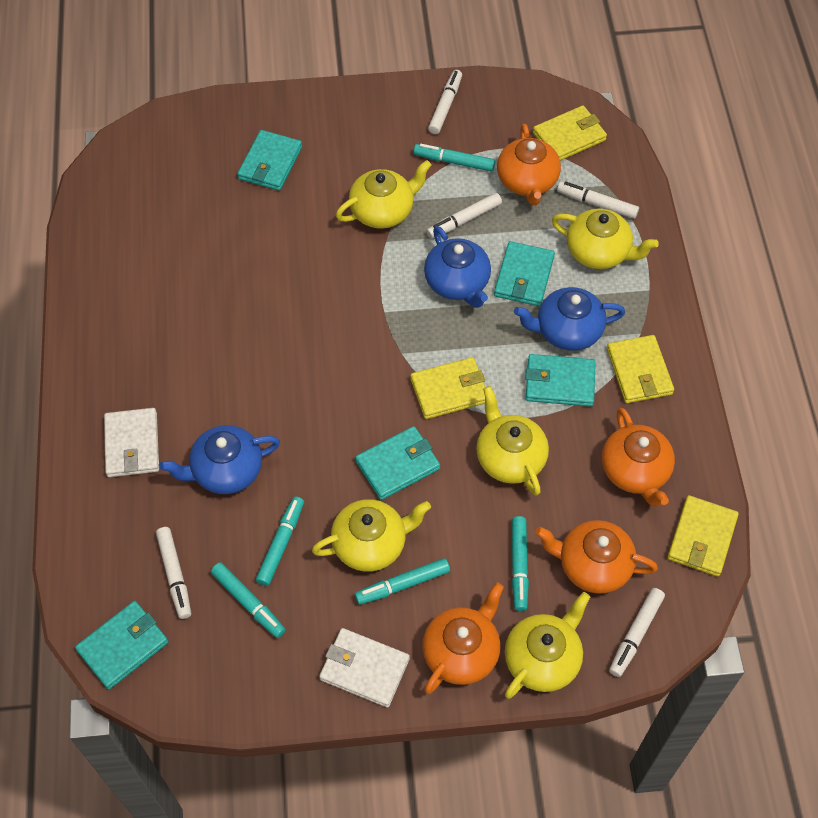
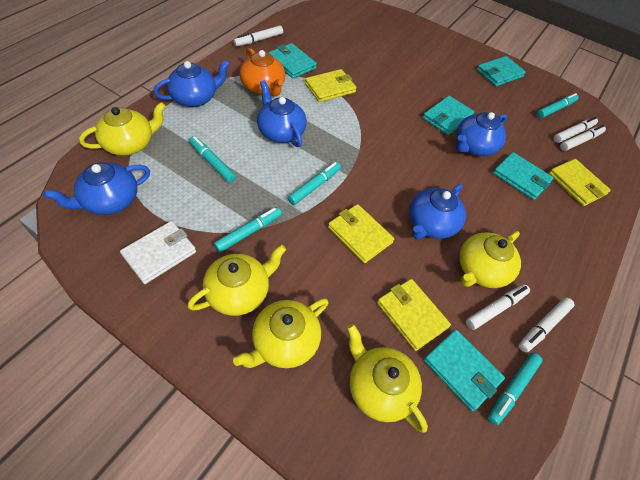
blue teapot: [160,425,280,494] [424,226,491,308] [514,287,625,351] = 3 -> [43,163,150,215] [153,60,230,107] [257,80,307,147] [409,184,466,239] [456,112,507,156] = 5
orange teapot: [422,582,504,694] [497,124,561,205] [535,520,658,594] [602,408,675,507] = 4 -> [239,48,285,97] = 1
white wallet: [104,408,159,477] [319,628,410,708] = 2 -> [120,221,196,284] = 1

